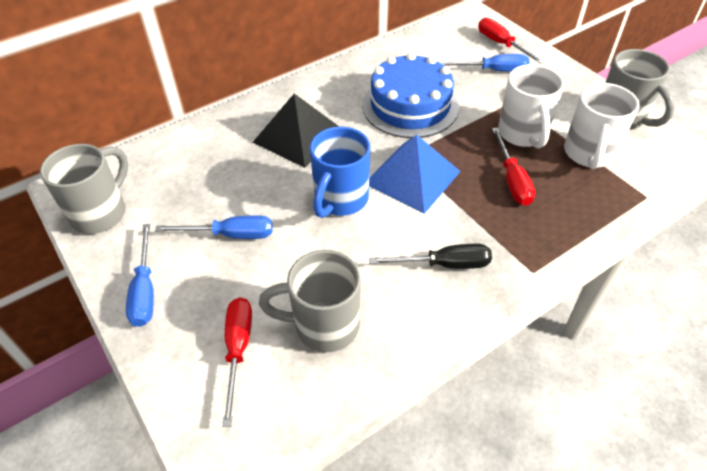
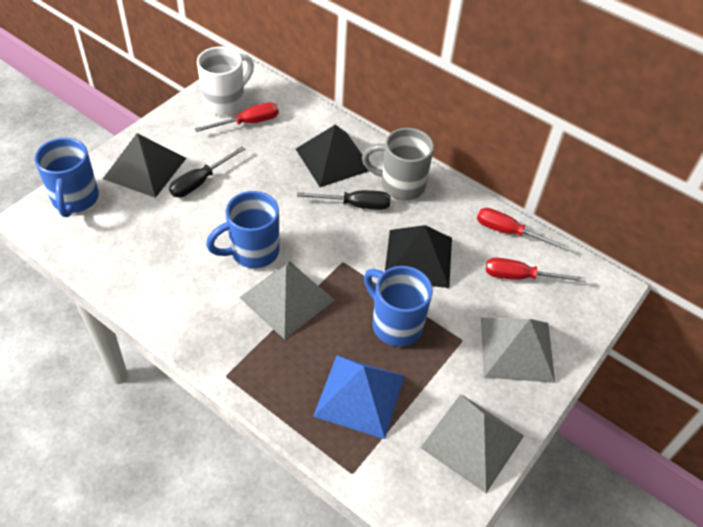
black pyramid: [253,94,339,168] = 1 -> [103,133,186,198] [296,124,369,187] [385,225,452,288] = 3
black screwdriver: [369,244,492,269] = 1 -> [169,146,245,197] [297,190,391,210] = 2
blue cake: [362,52,459,138] = 1 -> none = 0
blue mug: [310,127,371,218] = 1 -> [34,137,99,217] [206,191,280,268] [364,266,433,347] = 3
blue screwdriver: [126,224,154,327] [155,215,273,239] [439,54,529,72] = 3 -> none = 0
grey mug: [40,144,128,234] [259,250,361,352] [605,49,675,130] = 3 -> [362,128,434,200] = 1
grey pyramid: none = 0 -> [239,261,334,340] [421,394,524,493] [481,318,555,383] = 3
white mug: [498,64,564,148] [564,83,640,169] = 2 -> [197,47,254,115] = 1

